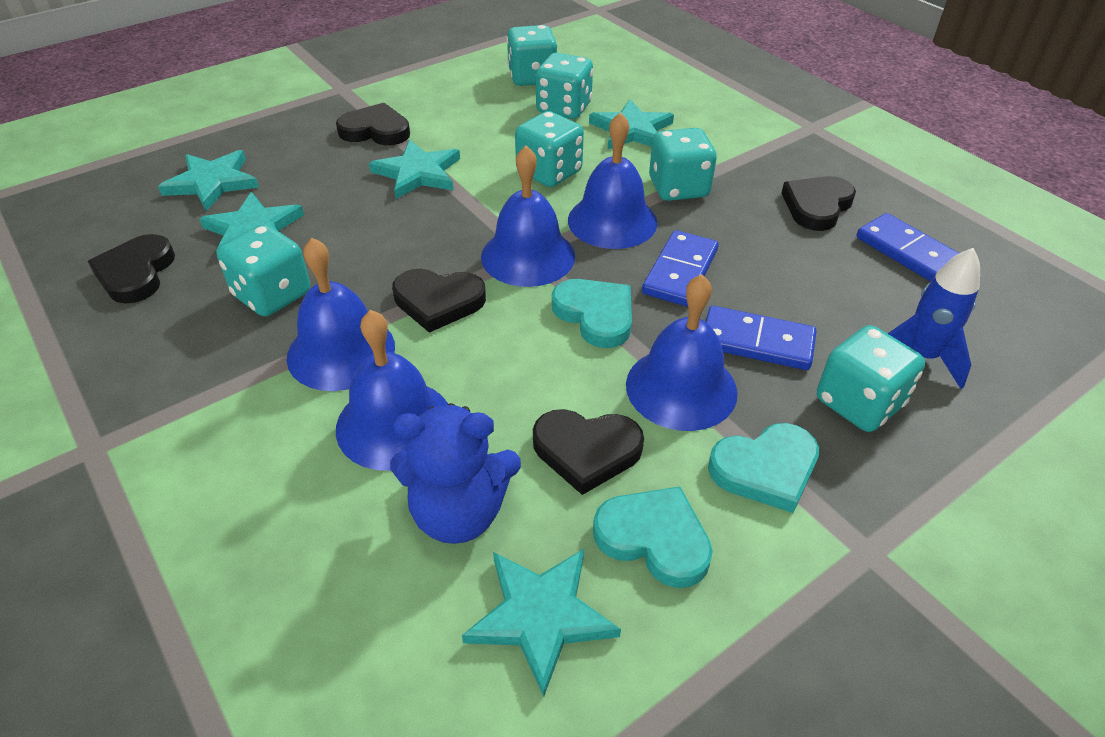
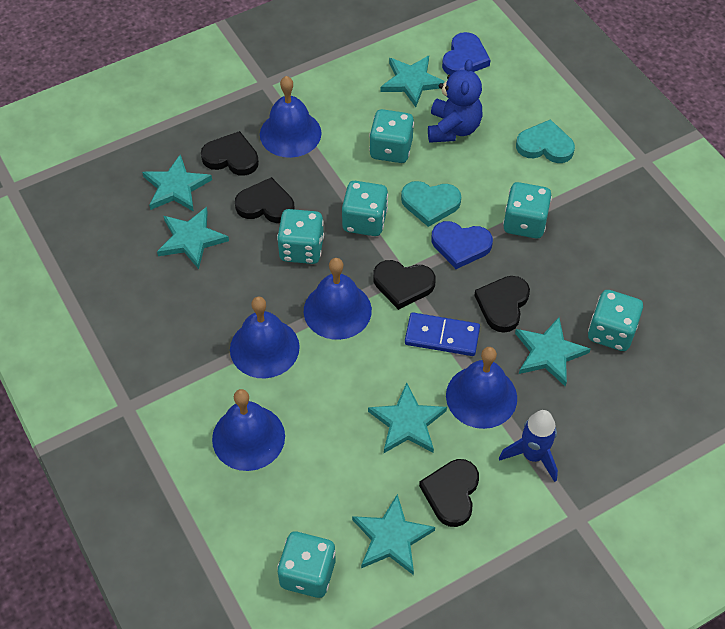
blue domino: [642,230,719,306] [705,306,816,370] [857,213,959,282] = 3 -> [405,313,480,356] = 1
blue heart: none = 0 -> [431,221,493,269] [442,32,490,75] = 2
turquoise heart: [552,279,632,348] [593,486,713,588] [708,423,819,513] = 3 -> [401,181,461,227] [516,119,575,163] = 2
turquoise star: [158,150,259,211] [199,192,304,254] [369,140,460,199] [462,549,621,697] [589,99,674,150] = 5 -> [142,155,212,212] [157,207,229,269] [352,494,435,575] [368,383,447,453] [381,56,445,107] [515,317,590,386] = 6

